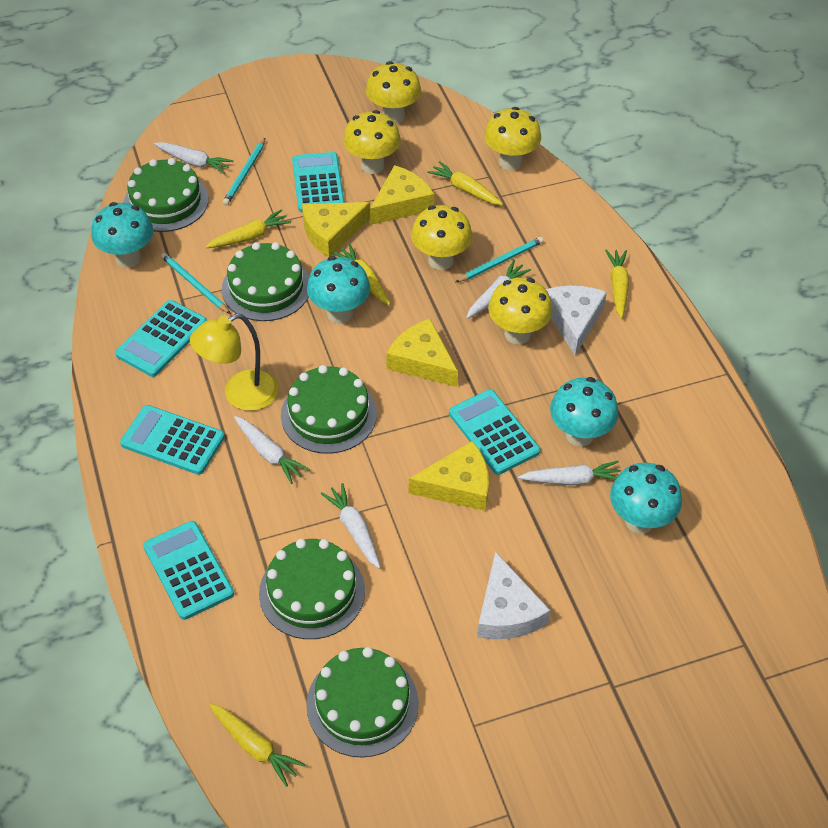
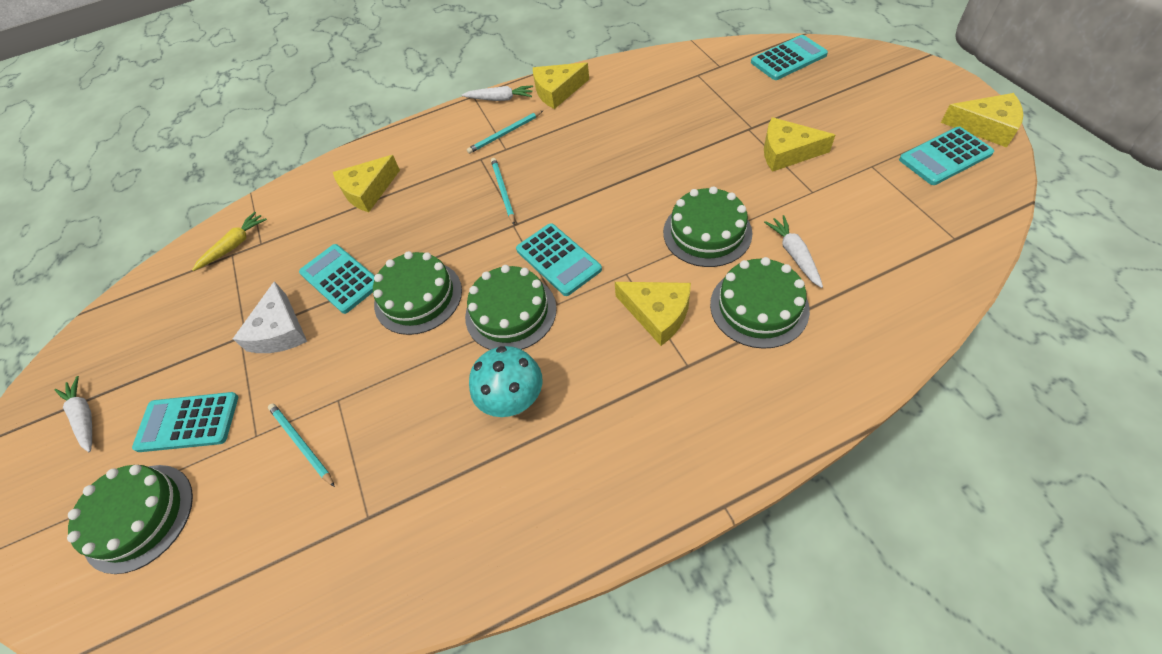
turquoise mushroom: [91,202,153,268] [307,256,370,323] [550,377,618,447] [610,463,682,534] = 4 -> [469,346,542,417] = 1
white carrot: [154,142,233,174] [234,416,310,484] [321,483,381,569] [466,260,531,319] [518,461,621,485] = 5 -> [55,376,92,452] [461,85,533,101] [764,215,823,288] = 3
white cheese: [477,551,550,639] [546,285,607,355] = 2 -> [233,281,307,353] = 1
yellow carrot: [205,209,291,248] [209,704,305,787] [332,244,390,305] [427,161,503,205] [605,250,629,319] = 5 -> [192,212,267,271] = 1
yellow cheese: [302,202,370,257] [370,165,434,225] [386,319,458,387] [409,441,489,511] = 4 -> [333,155,400,212] [533,62,589,109] [615,282,691,346] [764,117,835,172] [941,93,1023,148] = 5
yellow lamp: [190,313,278,411] = 1 -> none = 0
yellow mushroom: [343,110,401,174] [366,61,421,124] [411,205,472,270] [484,107,541,171] [488,278,553,344] = 5 -> none = 0

